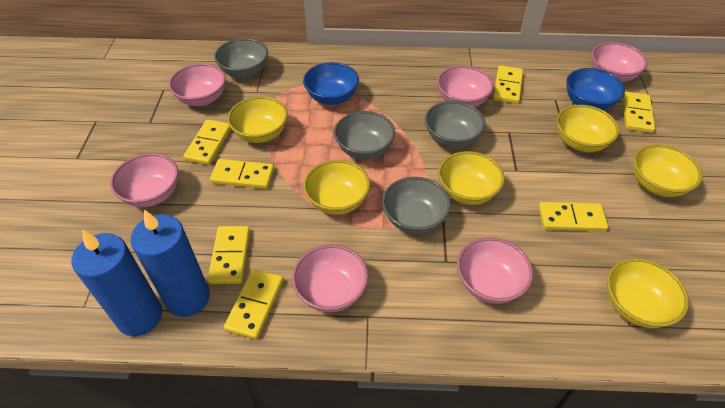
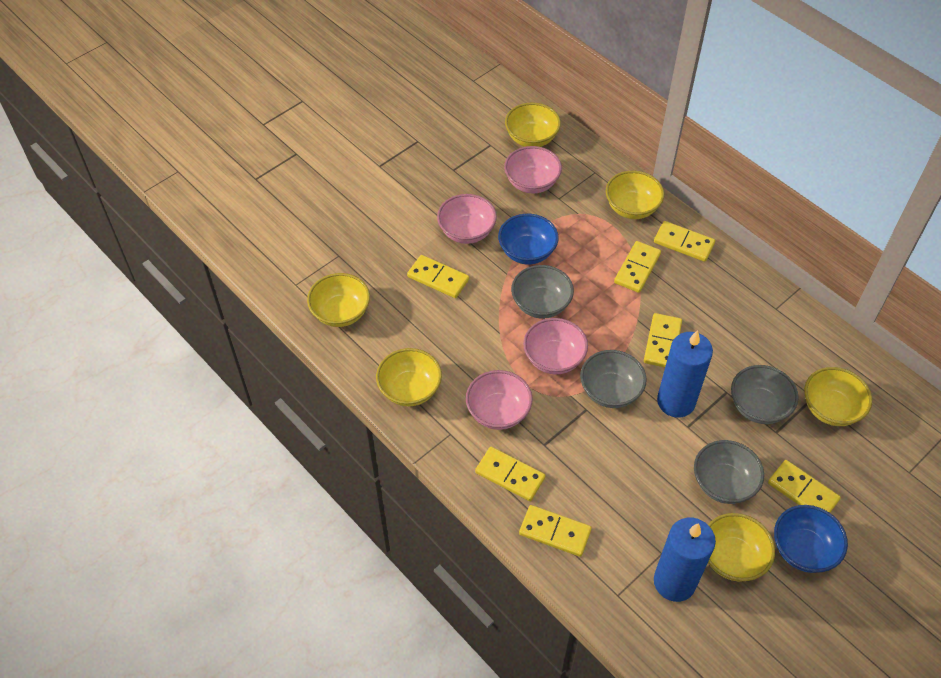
pink bowl: [110,153,178,207] [169,64,226,106] [292,245,368,312] [437,66,494,107] [457,237,533,304] [591,42,648,82] = 6 -> [437,194,497,244] [466,370,533,430] [504,146,562,193] [523,318,588,374] = 4

